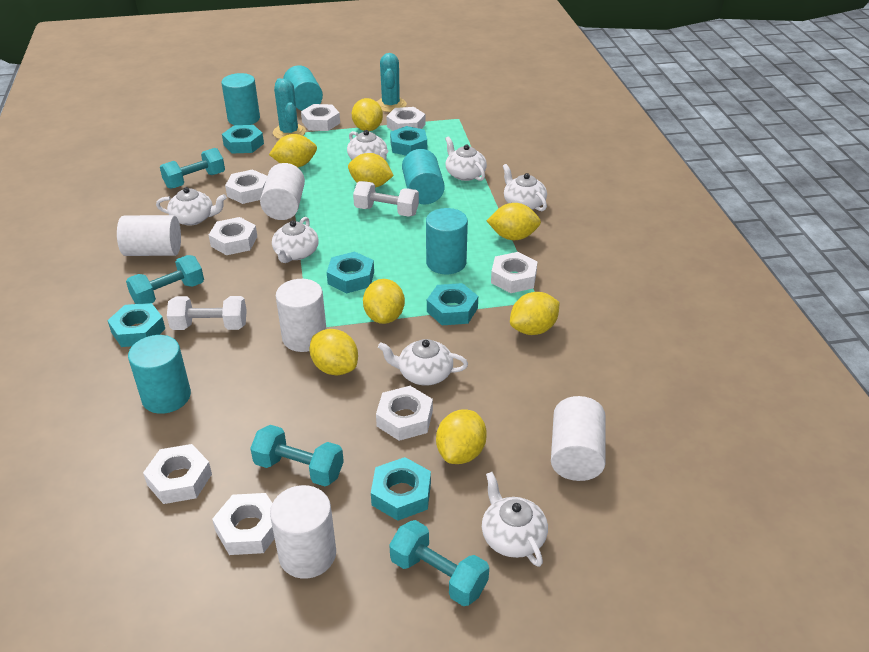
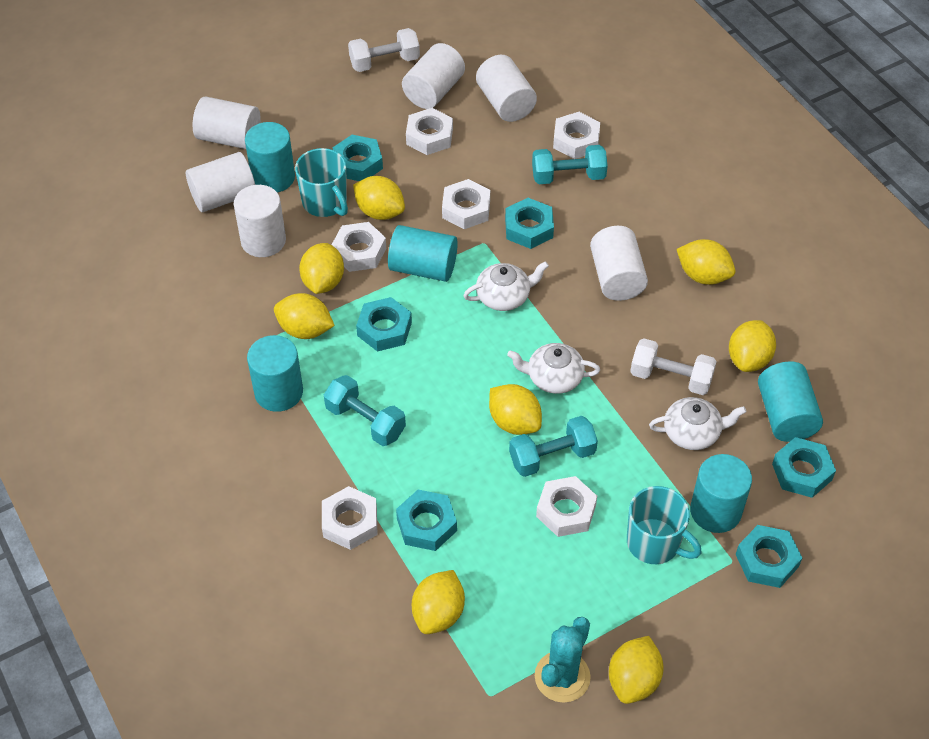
turquoise cactus: [273,78,306,139] [377,53,407,112] = 2 -> [535,617,591,703] = 1
turquoise dumbbell: [126,255,204,304] [160,148,225,189] [250,425,344,486] [389,520,489,606] = 4 -> [324,375,406,446] [509,416,598,477] [532,145,608,184] = 3
turquoise mug: none = 0 -> [295,148,348,217] [627,486,702,564] = 2
white cylinder: [117,215,181,256] [260,163,305,220] [270,485,336,579] [276,279,327,352] [551,396,606,481] = 5 -> [186,152,255,212] [193,96,261,149] [234,185,286,257] [402,43,465,109] [476,55,537,122] [590,226,648,301] = 6
white nut: [143,444,212,504] [209,217,257,255] [212,493,275,555] [225,169,267,204] [301,104,340,131] [376,386,433,441] [386,107,425,131] [491,252,538,293] = 8 -> [322,486,377,550] [332,222,386,272] [406,108,453,155] [442,179,490,229] [536,476,597,537] [553,112,600,159] = 6
white teapot: [156,187,227,226] [272,217,319,263] [347,130,388,160] [378,339,468,386] [445,136,487,181] [482,472,548,567] [503,164,547,211] = 7 -> [463,261,549,311] [507,343,600,394] [649,397,746,450] = 3

